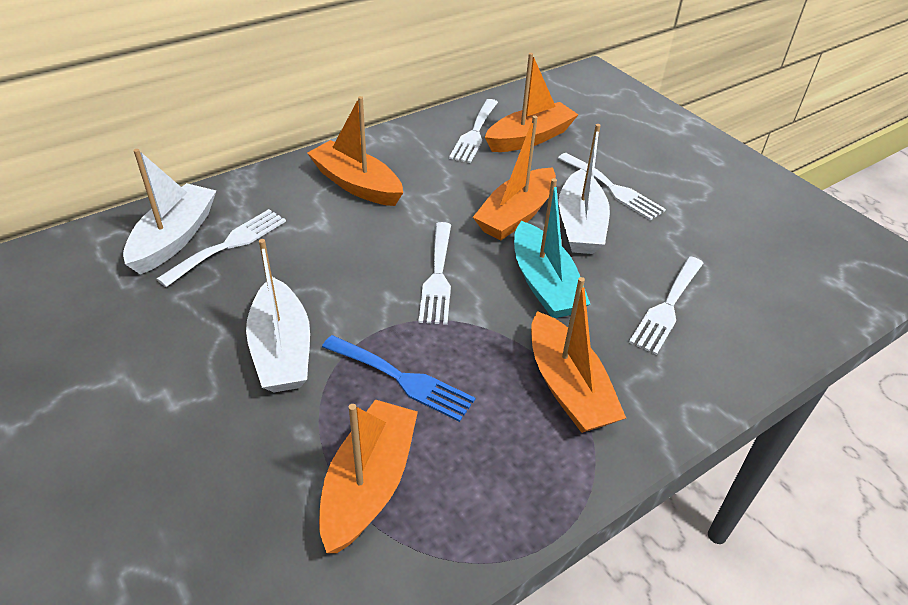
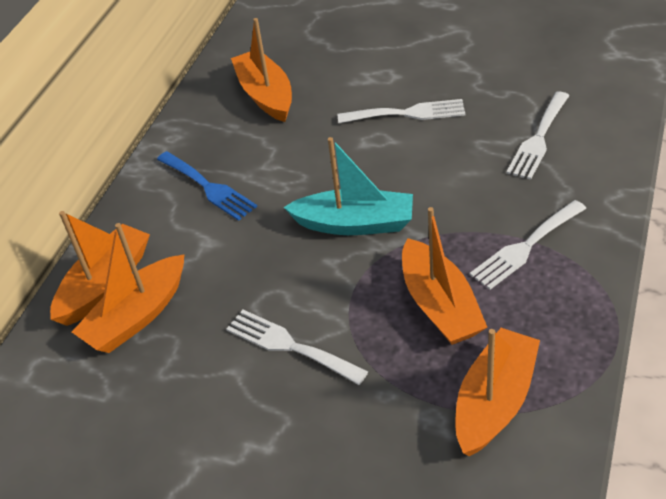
white boat: [123,149,216,274] [246,239,310,392] [559,124,610,254] = 3 -> none = 0
white fork: [157,209,286,287] [418,222,451,325] [449,99,498,163] [558,153,666,220] [629,256,703,355] = 5 -> [226,310,368,385] [338,99,465,123] [470,200,587,290] [506,91,569,180] = 4

